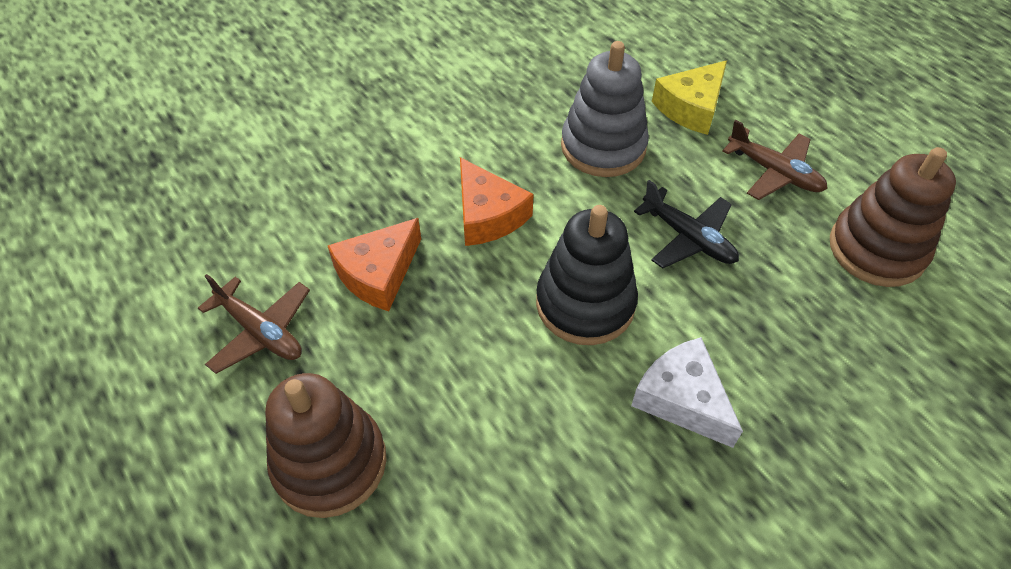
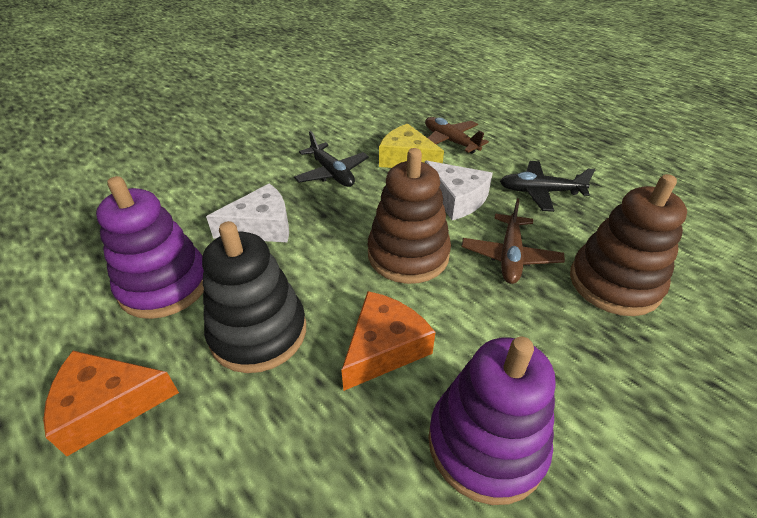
black plane: [634,180,739,268] = 1 -> [294,131,369,187] [500,161,595,212] = 2
grey stacking toy: [561,41,649,177] = 1 -> none = 0
purple stacking toy: none = 0 -> [96,176,204,319] [428,337,556,505] = 2
white cheese: [631,337,743,448] = 1 -> [206,183,289,242] [425,160,493,220] = 2

